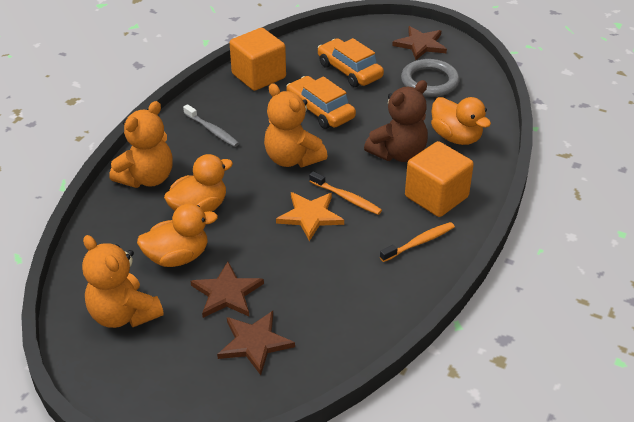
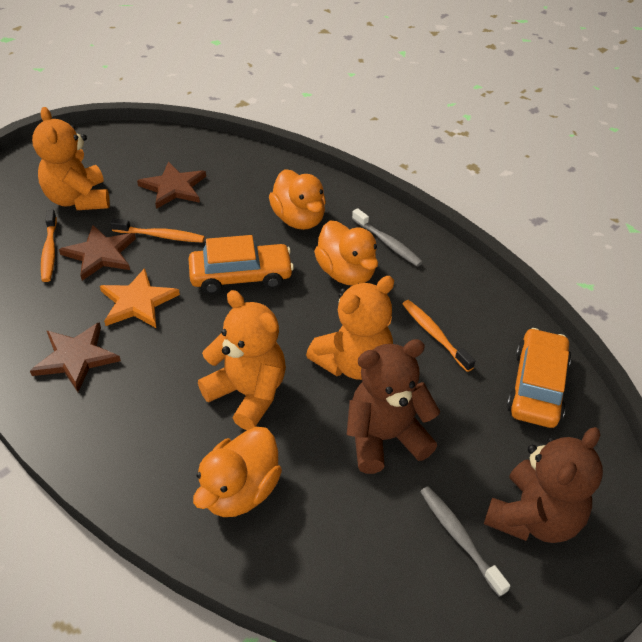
brown teddy bear: [364,80,428,162] = 1 -> [347,339,440,474] [484,427,603,543] = 2
grey ring: [401,59,460,97] = 1 -> none = 0
grey toothbrush: [183,104,239,147] = 1 -> [352,208,423,267] [420,486,510,597] = 2
orange cube: [230,28,286,91] [405,141,474,217] = 2 -> none = 0
orange toothbrush: [309,171,382,215] [380,222,455,262] = 2 -> [41,210,57,282] [110,218,205,243] [402,300,475,372] = 3

